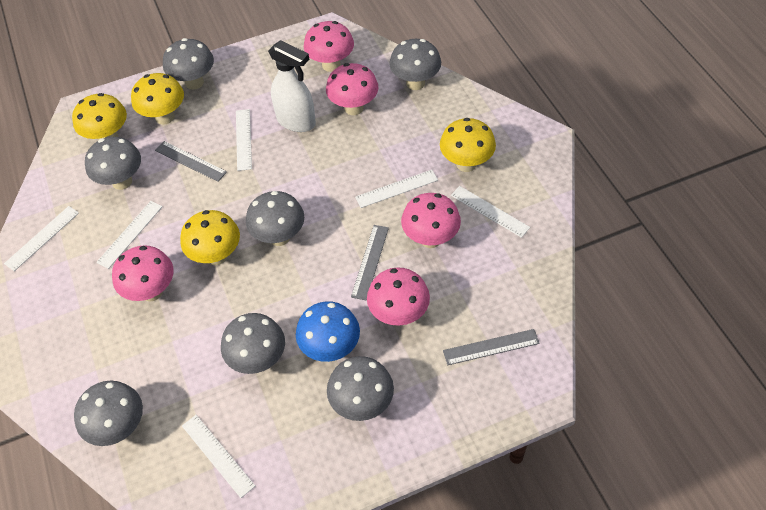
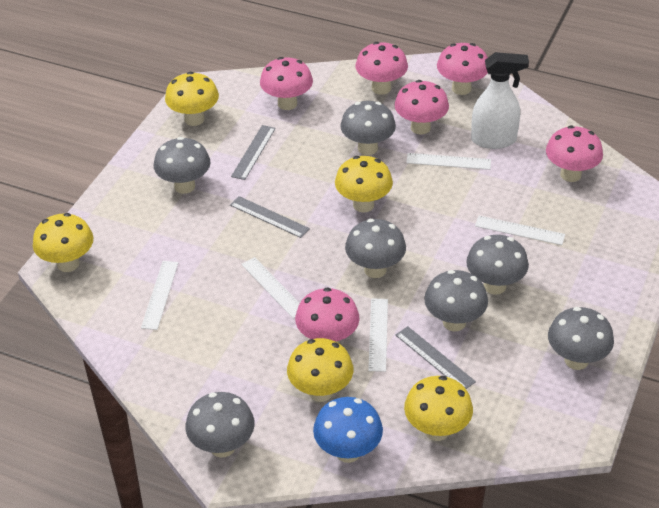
pink mushroom: [112,245,173,302] [304,21,354,72] [326,63,378,115] [367,267,430,326] [401,193,461,248] = 5 -> [260,57,313,110] [295,287,360,343] [356,42,408,95] [394,80,449,135] [437,43,488,95] [546,125,603,182] = 6
white ruler: [4,206,79,271] [96,201,162,269] [182,415,255,498] [236,109,252,171] [355,170,438,208] [451,186,530,238] = 6 -> [141,261,178,330] [241,257,300,318] [368,299,388,372] [406,153,491,170] [475,216,565,245] = 5
yellow mushroom: [72,93,127,139] [131,73,184,125] [180,210,240,265] [440,118,496,172] = 4 -> [33,213,93,272] [165,72,219,126] [287,338,353,402] [335,156,393,212] [404,376,473,441] = 5

